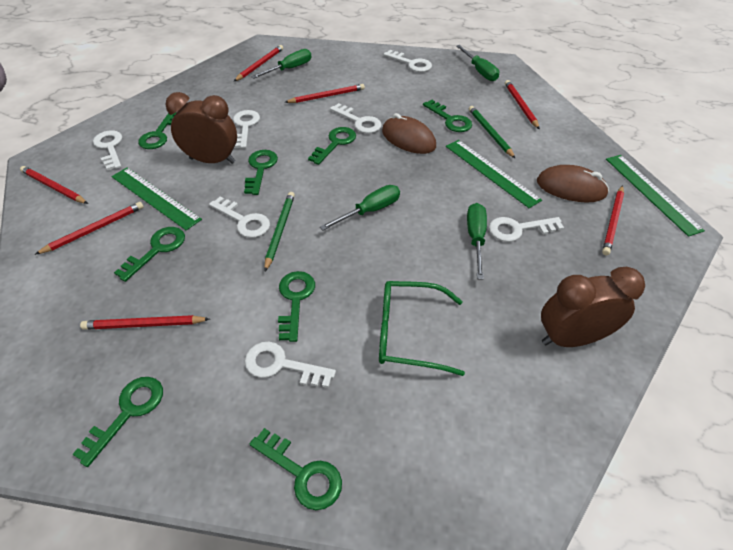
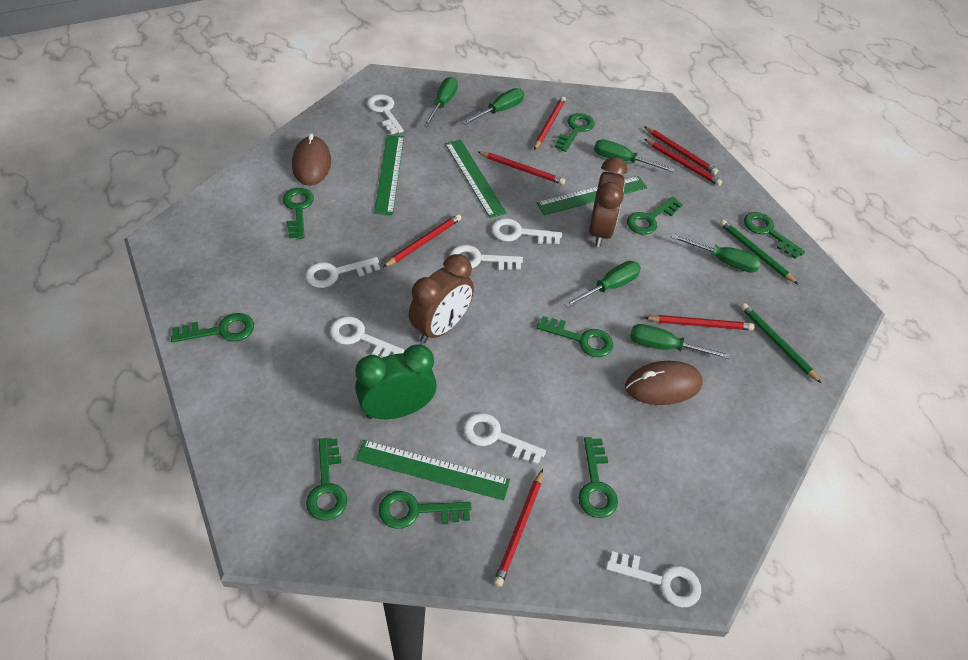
green clock: none = 0 -> [355,344,437,419] = 1
green glasses: [379,281,465,376] = 1 -> none = 0
green key: [72,377,163,467] [114,227,185,282] [138,112,177,149] [244,150,278,195] [249,428,342,510] [278,271,315,342] [308,127,356,165] [423,100,472,132] = 8 -> [171,313,254,343] [283,188,314,239] [306,438,347,520] [378,491,472,529] [537,316,613,357] [555,113,595,152] [578,437,618,518] [627,197,683,235] [744,212,805,259] = 9
green ruler: [111,168,202,230] [446,140,542,208] [606,155,705,237] = 3 -> [356,440,510,500] [374,135,404,215] [445,140,507,218] [536,176,647,215] = 4
green screwdriver: [251,49,311,79] [320,185,400,231] [456,45,499,81] [467,203,487,280] = 4 -> [423,77,458,127] [462,88,524,125] [564,261,641,308] [594,139,674,172] [630,324,731,359] [671,234,761,273] = 6

